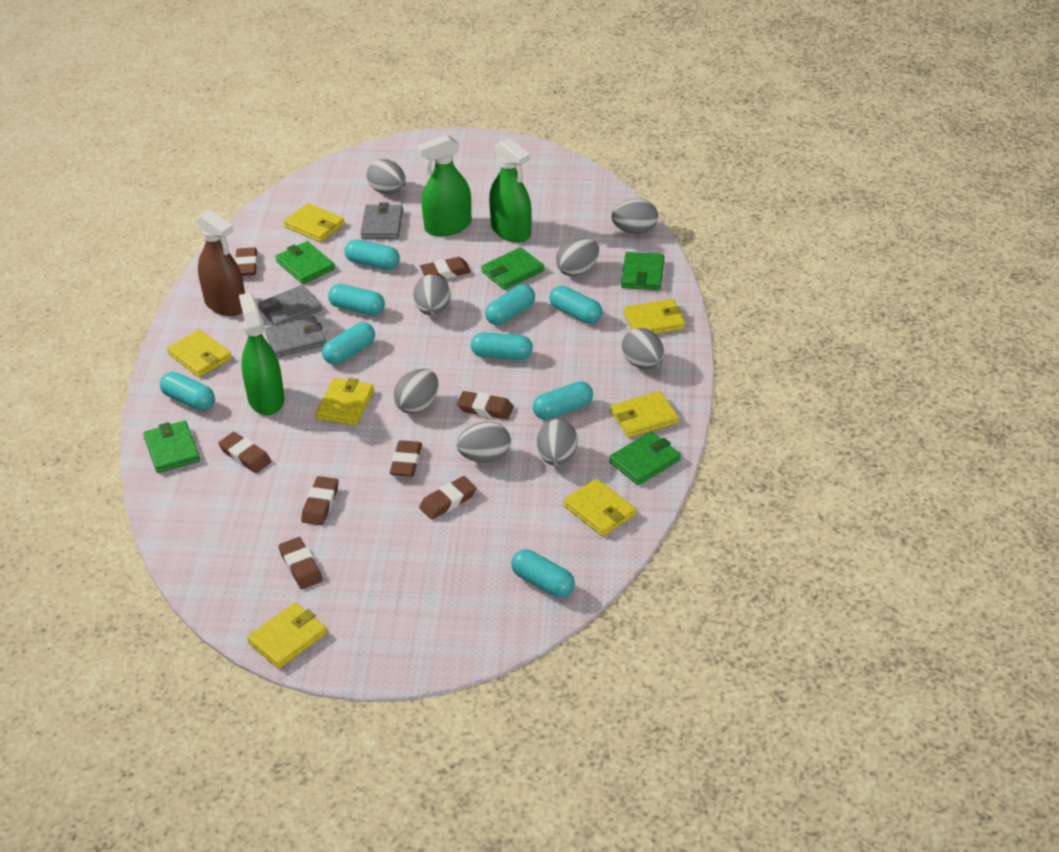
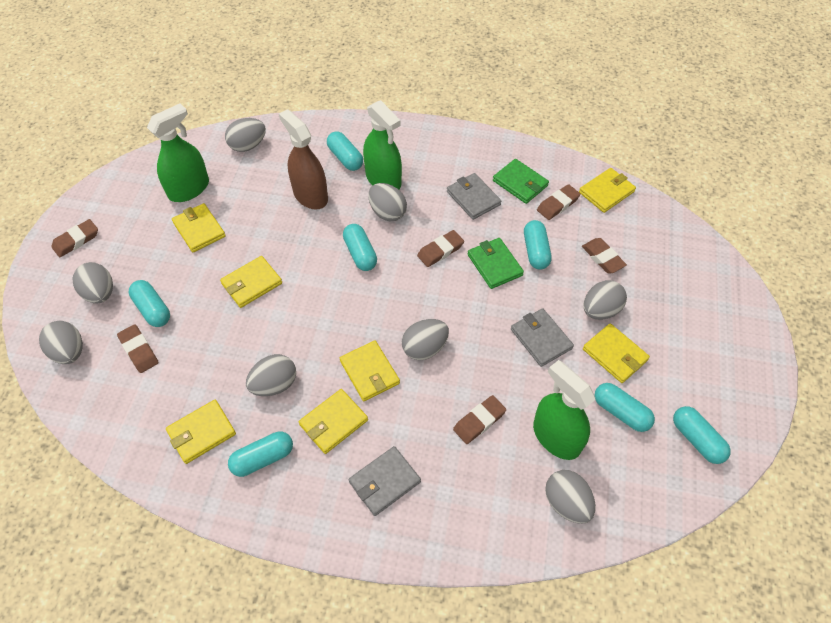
brown eraser: [218,432,272,473] [235,247,257,276] [279,537,323,589] [301,476,338,525] [390,440,422,477] [419,476,477,520] [420,257,471,279] [457,391,514,420] = 8 -> [51,219,98,257] [117,324,159,373] [417,230,464,267] [453,395,506,444] [537,184,581,220] [582,238,627,273] = 6
green wallet: [143,421,200,473] [275,241,335,284] [481,247,544,290] [609,431,681,485] [621,252,665,290] = 5 -> [468,238,524,289] [493,159,549,204] = 2
turquoise capsule: [160,372,215,411] [322,322,375,365] [328,284,385,316] [344,240,400,270] [471,332,533,360] [485,284,535,325] [511,549,575,598] [533,381,593,420] [549,286,603,324] = 9 -> [129,280,170,327] [228,431,293,477] [327,131,363,171] [343,224,377,271] [524,220,552,270] [594,383,655,432] [673,406,731,464] = 7

